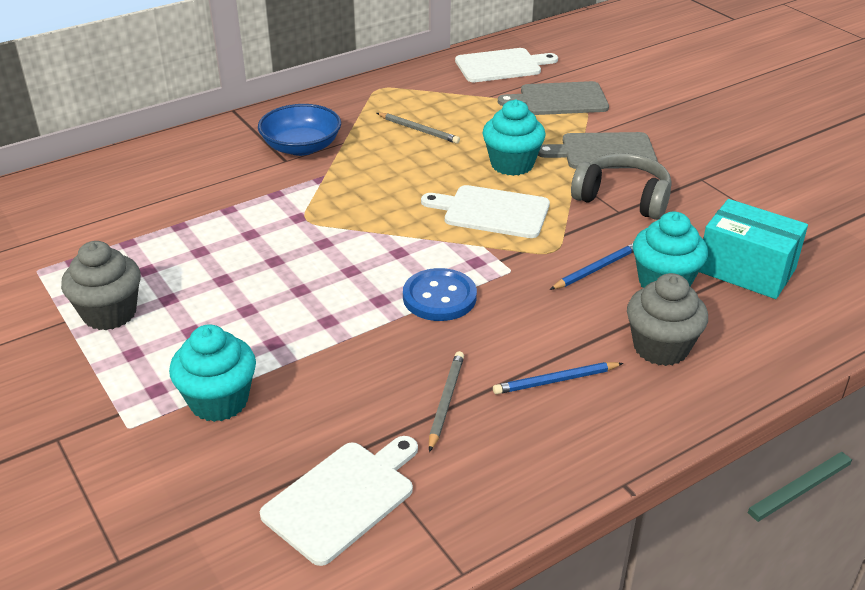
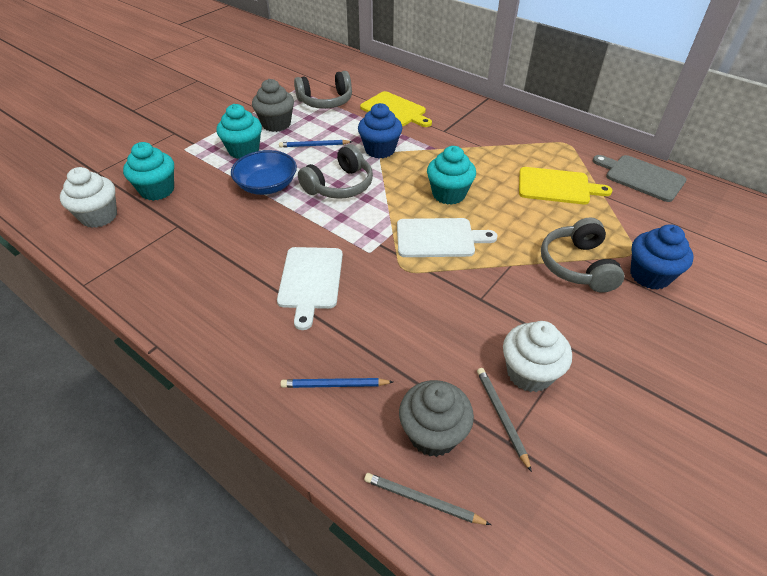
blue button: [403,268,477,321] = 1 -> none = 0
blue cupcake: none = 0 -> [358,103,402,158] [630,224,693,290] = 2
grey cutting board: [498,81,609,115] [538,132,658,169] = 2 -> [593,155,687,202] = 1
grey headphones: [571,153,671,220] = 1 -> [294,71,352,109] [298,144,373,199] [541,218,625,293] = 3
turquoise box: [699,199,808,299] = 1 -> none = 0
white cupcake: none = 0 -> [60,167,117,228] [503,321,572,392] = 2
white cutting board: [260,436,418,566] [421,185,550,238] [455,48,558,82] = 3 -> [277,247,343,330] [397,218,497,257] = 2
yellow cutting board: none = 0 -> [360,91,432,127] [519,167,612,204] = 2

